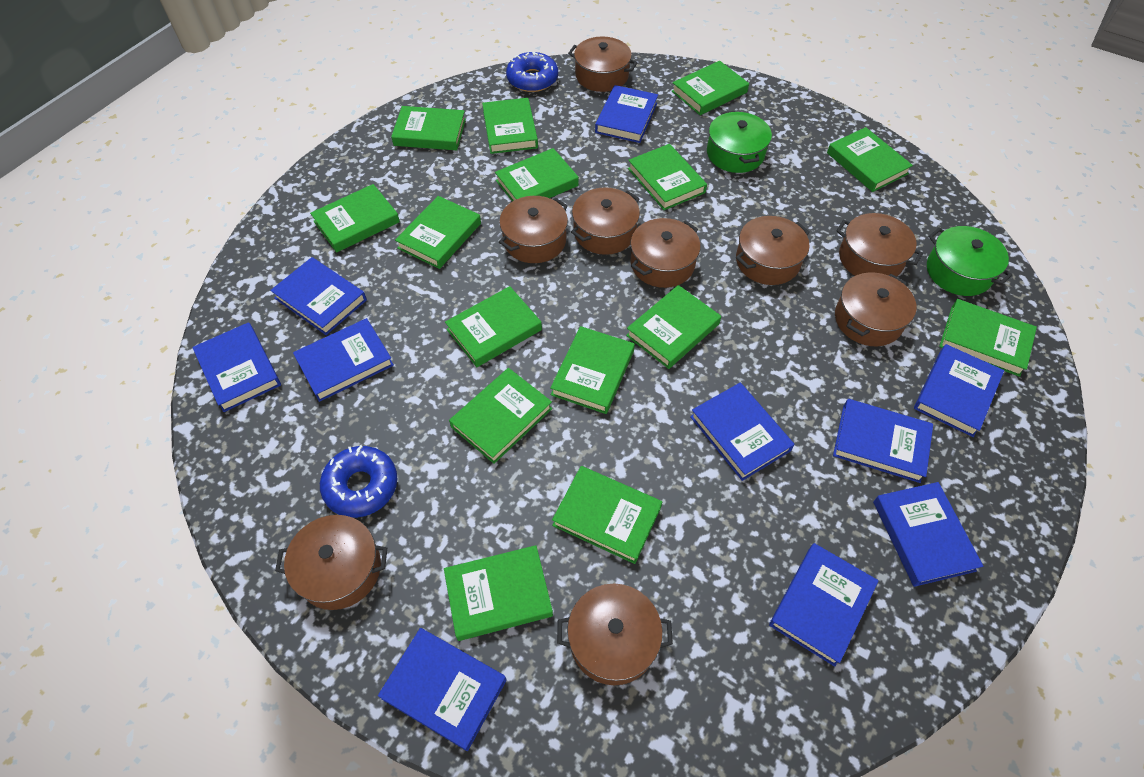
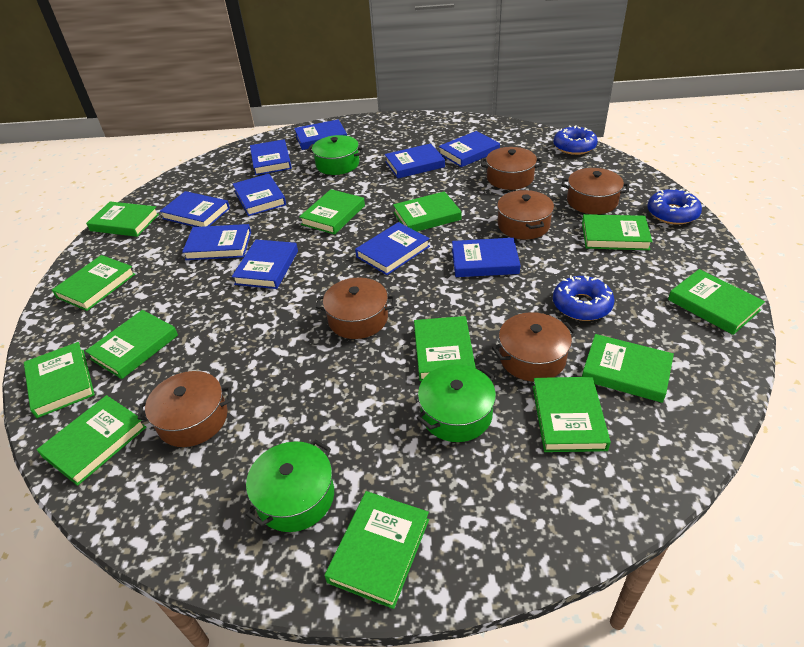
blue donut: [320,445,397,518] [506,52,558,92] = 2 -> [553,125,598,155] [553,275,615,321] [647,188,702,225] = 3
brown pot: [275,515,387,610] [499,196,568,263] [557,584,673,685] [568,36,638,92] [571,187,640,255] [630,218,701,288] [736,216,810,285] [835,272,917,346] [836,213,923,277] = 9 -> [138,371,231,447] [316,277,395,339] [481,147,542,190] [492,312,577,381] [497,190,554,239] [562,168,629,214] = 6
green book: [310,184,400,253] [391,106,466,150] [395,196,481,269] [444,545,553,641] [445,286,542,367] [449,368,552,464] [482,98,538,154] [495,148,579,201] [550,326,635,414] [552,466,662,564] [626,285,721,369] [628,144,707,210] [672,61,749,115] [827,127,913,192] [939,299,1037,377] = 15 -> [24,342,95,418] [37,395,146,486] [52,255,135,311] [85,310,178,379] [86,202,159,237] [299,189,365,235] [325,491,429,609] [393,191,461,232] [414,316,476,381] [533,377,611,452] [582,214,653,250] [582,334,674,403] [668,269,765,335] = 13
green pot: [707,111,772,173] [927,226,1012,296] = 2 -> [246,440,334,532] [307,135,364,175] [417,364,496,442] = 3

